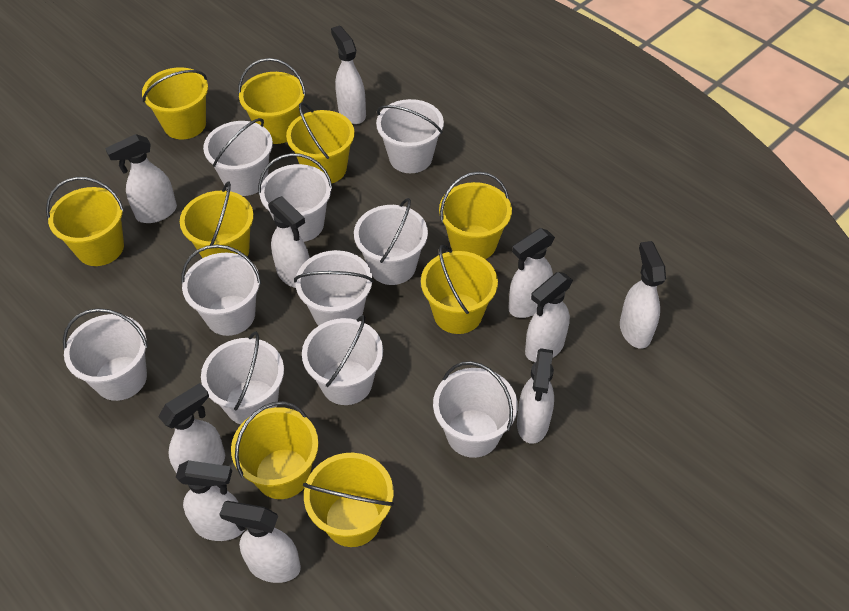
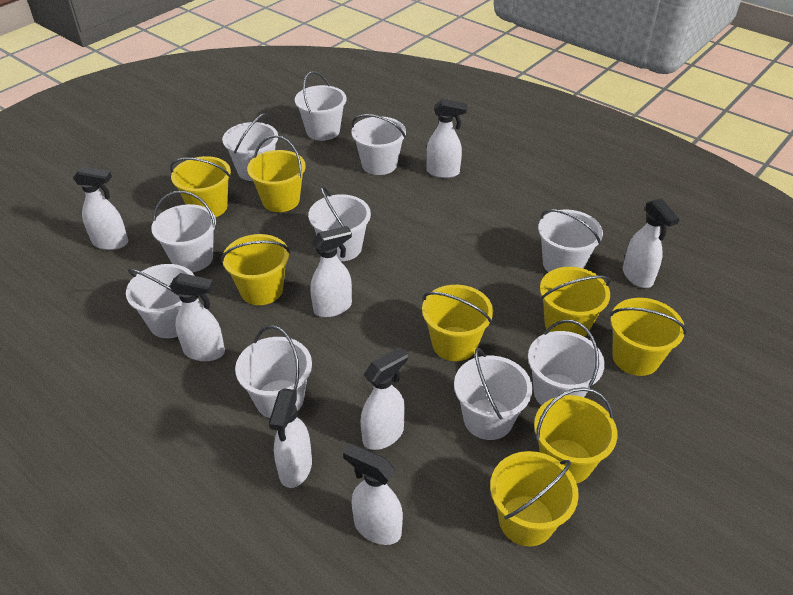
white spray bottle: [105,134,177,223] [158,383,225,474] [176,460,244,541] [219,501,301,583] [268,196,310,288] [331,25,366,124] [508,228,555,318] [517,348,554,444] [525,272,573,362] [620,241,666,349] = 10 -> [73,166,128,250] [170,273,225,361] [269,388,312,488] [310,226,352,317] [343,443,403,545] [361,347,408,450] [426,99,468,178] [623,198,679,288] = 8
yellow bucket: [46,177,124,266] [142,67,208,139] [180,181,254,258] [231,401,319,499] [238,58,306,144] [286,102,355,183] [303,453,394,547] [421,245,498,334] [439,171,512,259] = 9 -> [170,156,231,218] [221,234,290,305] [247,135,306,212] [422,285,493,361] [490,451,579,547] [534,387,618,483] [540,267,611,337] [609,298,687,376] = 8

